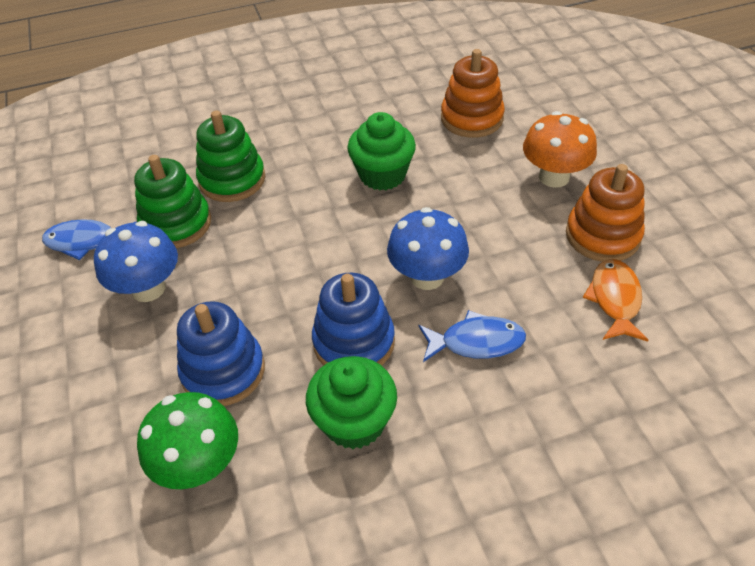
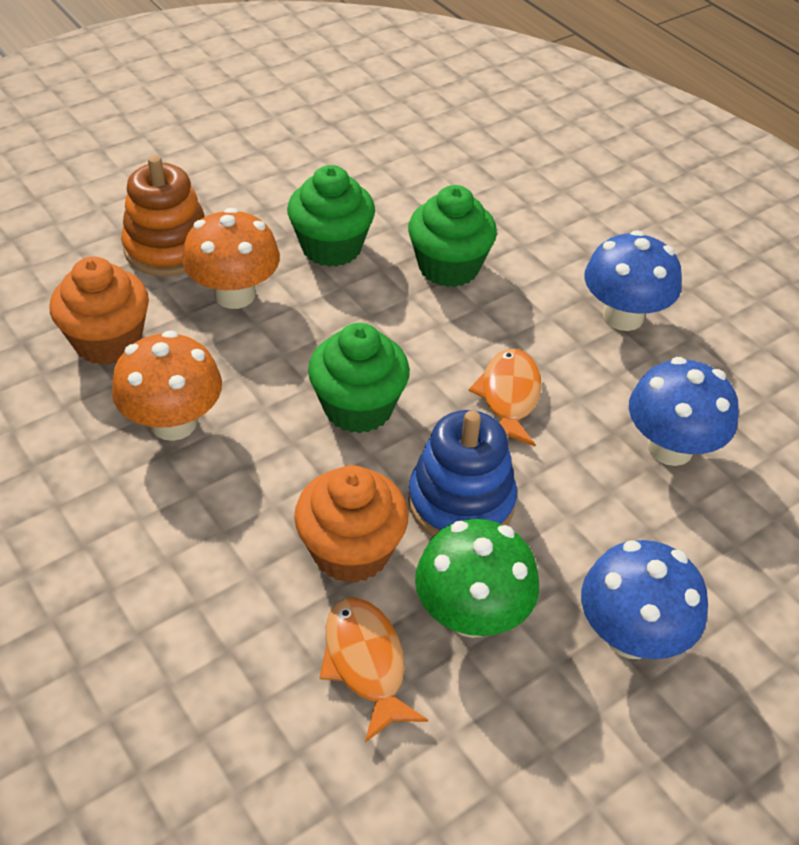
blue fish: [42,219,134,260] [419,310,526,362] = 2 -> none = 0
blue mushroom: [94,221,178,302] [387,207,469,290] = 2 -> [581,540,708,659] [584,230,682,331] [629,357,739,466] = 3
blue stacking toy: [177,301,265,406] [312,273,395,366] = 2 -> [408,410,517,537] = 1
green cupcake: [306,356,397,449] [347,112,416,190] = 2 -> [287,165,375,267] [308,323,410,433] [408,185,497,287] = 3
green stacking toy: [134,155,211,248] [196,111,265,202] = 2 -> none = 0
orange cupcake: none = 0 -> [49,256,149,365] [294,465,409,583] = 2
orange fish: [583,259,648,342] = 1 -> [320,598,428,743] [469,349,542,447] = 2
orange mushroom: [523,111,597,188] = 1 -> [112,330,222,441] [183,208,280,309] = 2
orange stacking toy: [441,49,505,138] [566,164,645,262] = 2 -> [121,155,205,276] = 1

